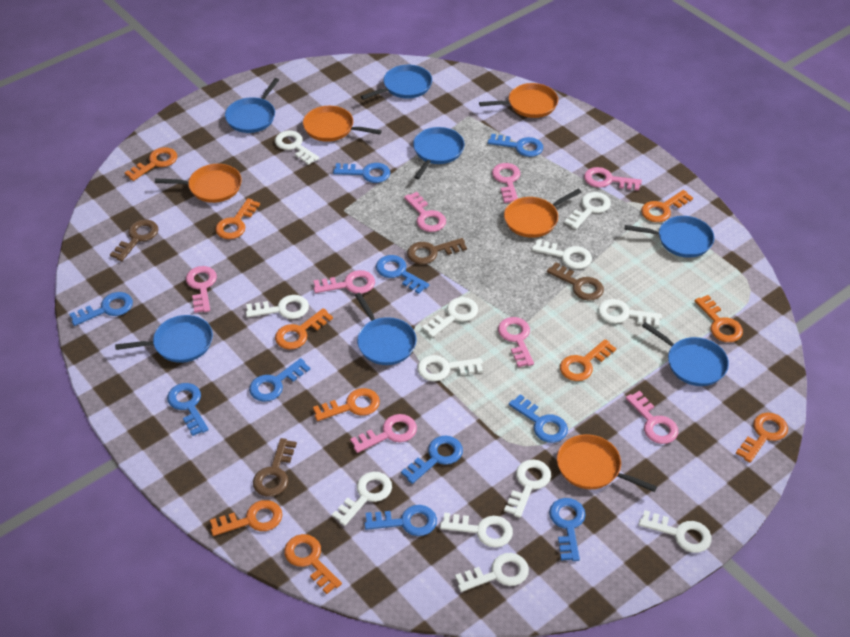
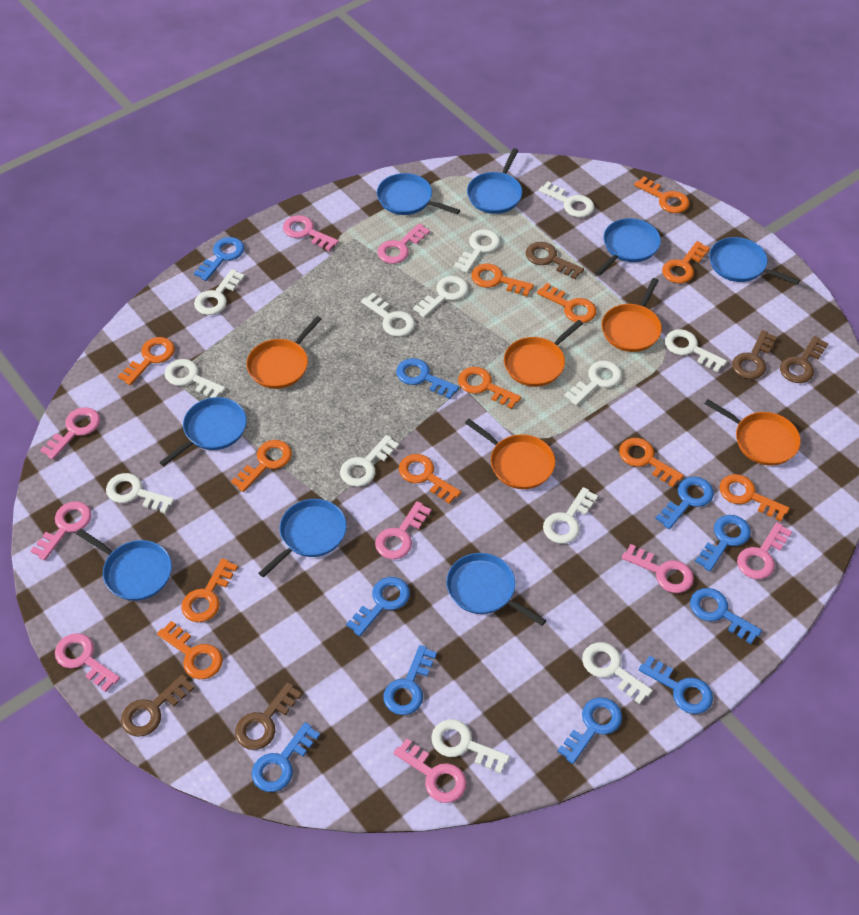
blue pan: [115,315,213,363] [225,78,279,133] [355,293,417,365] [361,65,432,100] [413,127,465,179] [625,216,714,258] [642,322,729,386] = 7 -> [77,529,172,601] [159,397,247,466] [258,499,347,578] [377,173,460,215] [446,553,546,626] [467,148,522,214] [595,218,661,276] [709,237,800,285] = 8
brown key: [110,219,158,261] [253,438,297,497] [407,238,467,264] [547,262,604,301] = 4 -> [121,674,194,737] [235,682,302,750] [526,242,584,279] [732,330,777,379] [780,336,829,383] = 5
orange key: [125,147,177,181] [210,500,282,536] [215,198,260,239] [275,308,333,350] [284,534,342,594] [313,388,380,421] [560,339,616,381] [641,190,693,222] [695,295,743,342] [736,413,788,463] = 10 -> [118,337,175,385] [157,621,223,679] [181,558,238,622] [231,440,292,492] [399,454,461,504] [458,367,521,409] [471,264,534,296] [537,283,596,323] [619,438,684,487] [634,176,689,213] [662,241,710,283] [719,474,789,521] = 12
pink key: [186,266,217,313] [313,270,375,294] [350,414,417,453] [404,192,446,232] [492,163,521,203] [498,317,534,367] [584,167,642,191] [626,391,678,444] = 8 -> [31,501,92,560] [40,407,100,460] [55,633,120,692] [283,215,339,251] [375,501,431,559] [378,223,430,264] [393,738,467,803] [622,544,694,593] [737,522,792,579] = 9
white key: [246,295,309,319] [275,131,319,165] [332,472,392,526] [417,355,483,381] [422,297,478,337] [440,512,513,548] [455,553,529,592] [504,459,551,518] [532,239,592,269] [564,192,611,229] [598,299,662,327] [639,510,712,553] = 12 -> [106,473,174,513] [165,359,226,398] [194,269,245,315] [340,435,399,487] [361,293,415,337] [413,276,468,318] [431,719,510,774] [454,229,500,273] [539,182,594,217] [543,487,598,544] [565,361,622,406] [582,642,653,704] [665,329,727,372] = 13

